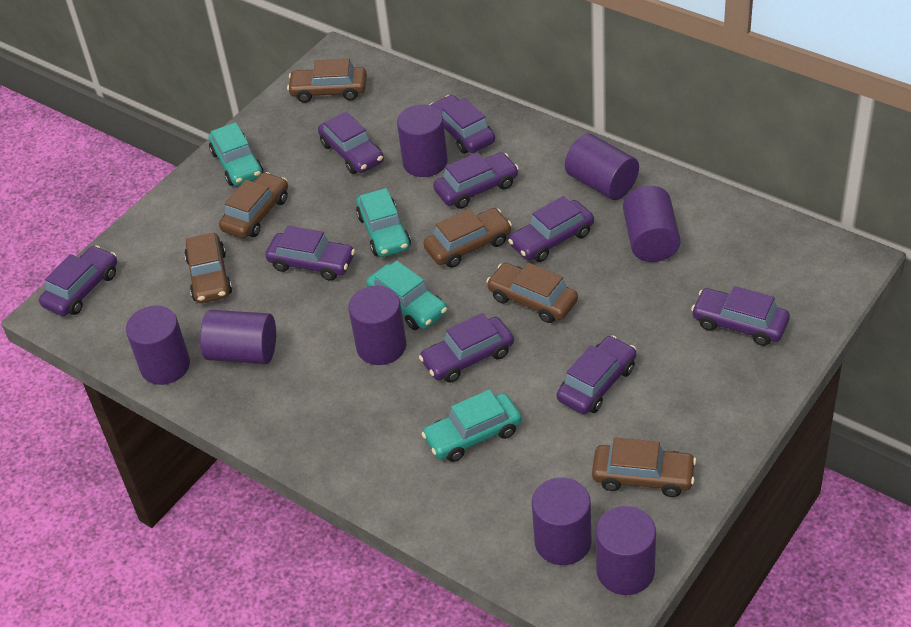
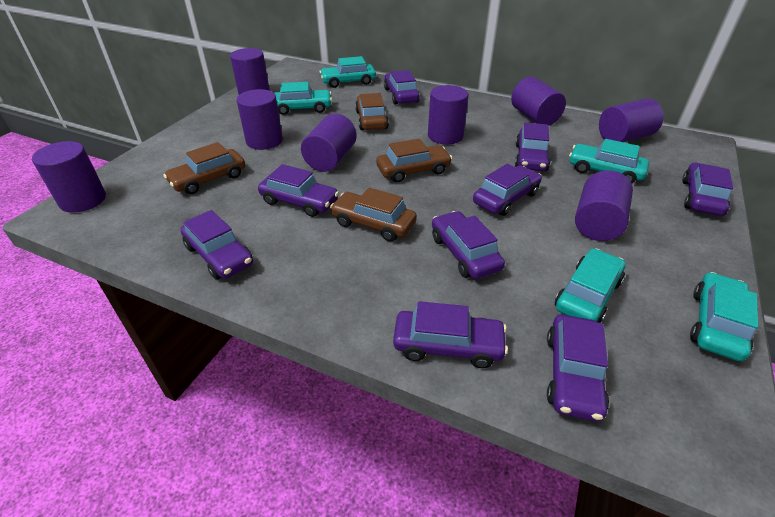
brown car: [184,233,232,303] [219,172,288,238] [287,58,367,103] [424,208,512,268] [486,263,578,323] [592,437,696,497] = 6 -> [164,142,245,194] [330,187,417,241] [355,93,389,130] [376,139,452,182] = 4
turquoise car: [208,122,263,186] [356,188,411,257] [366,261,447,330] [421,389,522,462] = 4 -> [274,82,332,115] [320,56,376,88] [555,248,626,323] [569,139,649,184] [690,272,759,361] = 5

